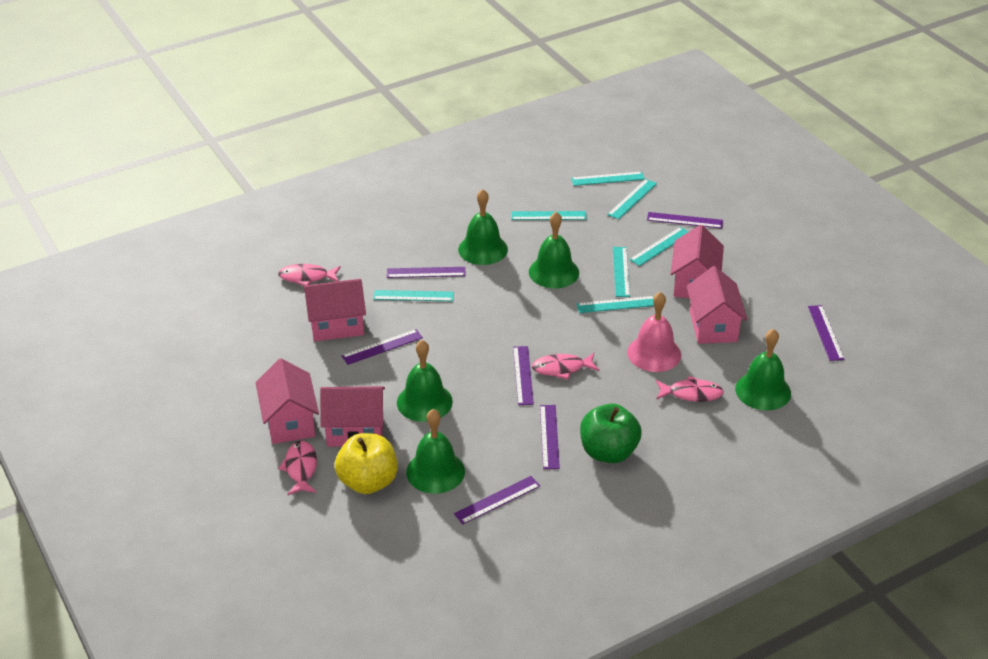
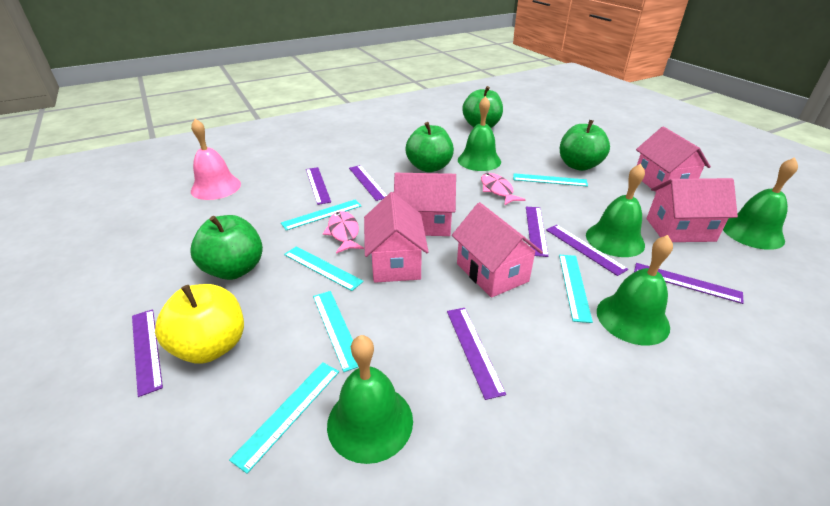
green apple: [580,403,642,463] = 1 -> [191,215,263,280] [405,122,454,172] [462,86,503,128] [560,120,610,171] = 4
pink fish: [278,264,341,286] [278,440,317,495] [532,353,599,380] [656,376,724,402] = 4 -> [323,211,364,254] [481,173,526,206] = 2
turquoise ruler: [373,290,454,301] [511,211,586,220] [571,172,645,186] [576,296,654,313] [607,179,657,220] [613,247,630,297] [629,227,688,266] = 7 -> [229,362,339,474] [281,200,361,230] [284,246,364,291] [313,291,359,372] [513,173,588,187] [559,255,593,323] = 6

